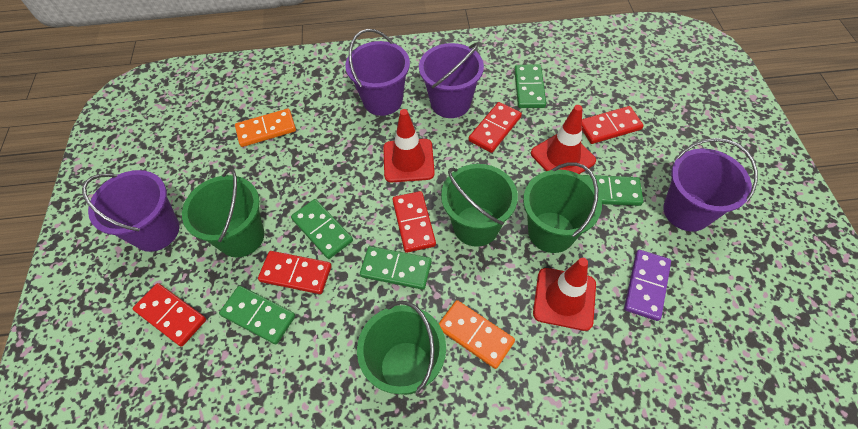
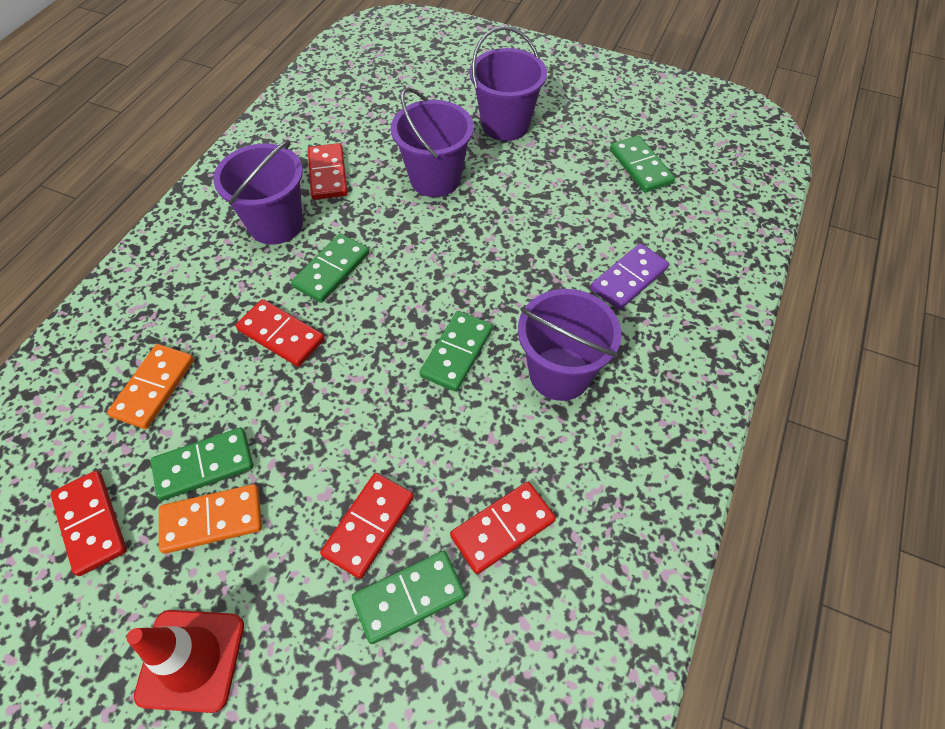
green bucket: [182,168,264,257] [357,301,446,395] [441,164,518,247] [523,162,602,253] = 4 -> none = 0
red traffic cone: [383,109,435,182] [531,105,596,174] [533,258,596,331] = 3 -> [127,610,244,713] = 1

